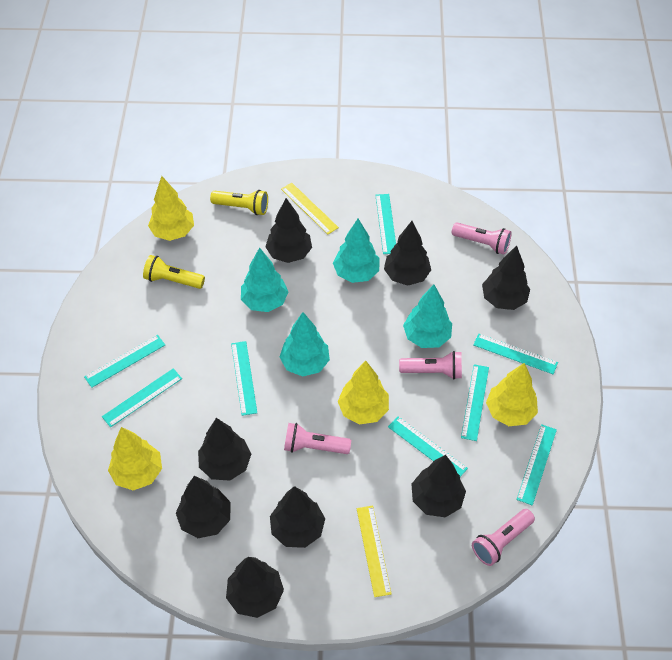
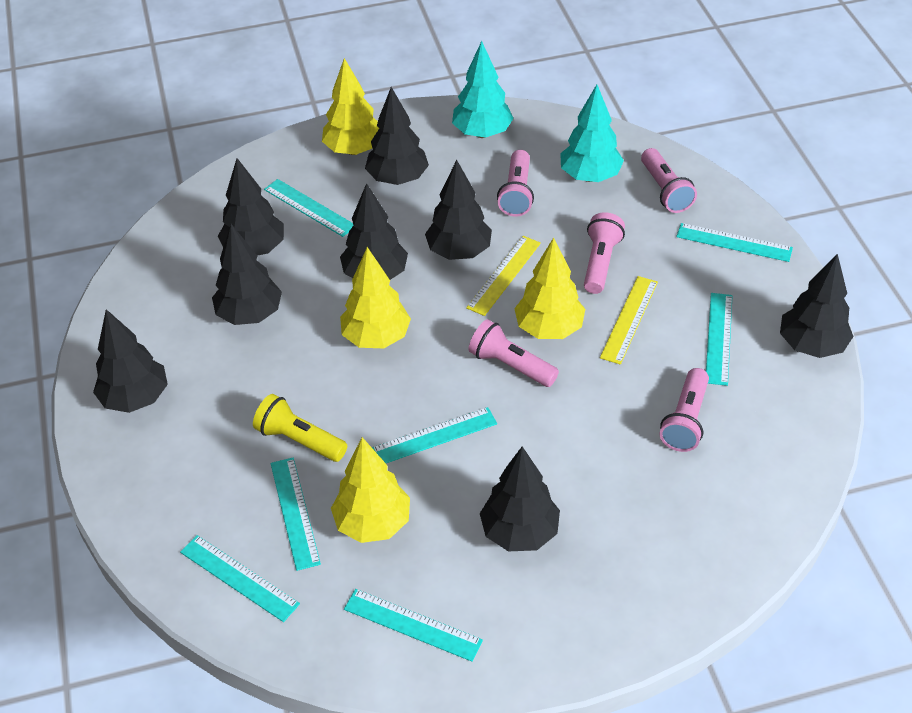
pink flashlight: [284,423,351,454] [399,351,462,379] [452,222,511,255] [472,509,535,566] = 4 -> [469,319,559,387] [497,150,534,217] [584,212,625,294] [641,148,697,213] [660,368,709,452] = 5
turquoise ruler: [84,335,165,388] [102,369,182,427] [231,341,257,416] [375,194,396,254] [388,417,468,477] [461,364,489,441] [473,334,558,374] [517,424,557,505] = 8 -> [180,535,300,622] [264,179,353,237] [271,458,321,571] [344,589,483,662] [372,407,497,463] [676,223,793,262] [706,293,733,386] = 7
turquoise tree: [241,247,288,312] [280,312,330,377] [333,219,379,283] [403,285,452,348] = 4 -> [452,41,514,138] [560,85,624,182] = 2
yellow flashlight: [143,255,205,289] [210,190,268,215] = 2 -> [253,394,347,462] = 1

